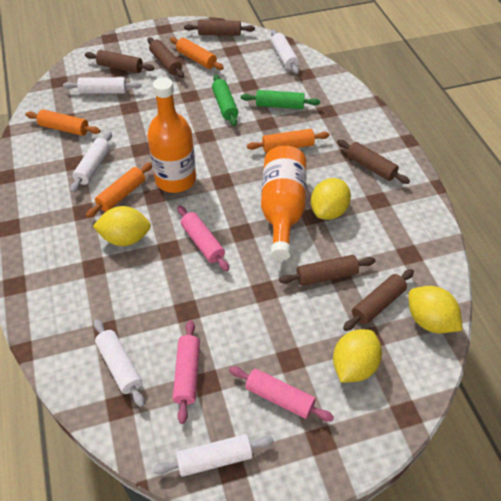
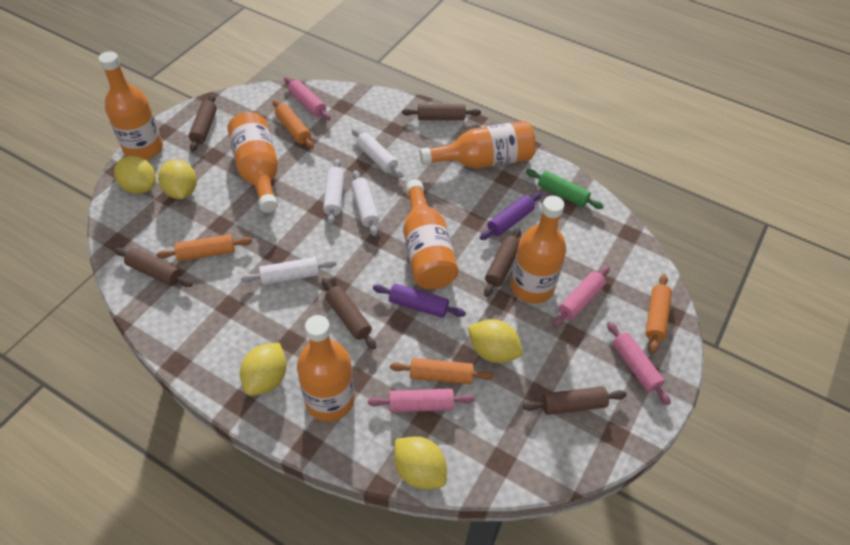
green rolling pin: [212,74,238,126] [241,90,320,109] = 2 -> [526,169,604,209] = 1
orange bottle: [147,77,196,193] [261,146,307,261] = 2 -> [98,51,163,160] [227,112,278,213] [297,315,355,422] [403,179,459,289] [420,121,536,168] [511,196,566,304] = 6
pink rolling pin: [173,320,200,424] [177,206,229,271] [229,366,334,422] = 3 -> [284,77,331,120] [368,389,475,412] [553,266,610,327] [607,322,671,405] = 4
purple rolling pin: none = 0 -> [373,284,466,318] [480,192,542,240] = 2
white rolling pin: [63,77,142,94] [70,132,112,193] [94,319,145,407] [153,434,274,477] [271,30,299,74] = 5 -> [241,257,337,285] [323,159,345,226] [351,170,379,236] [352,128,403,178] = 4
yellow lemon: [93,206,151,246] [311,178,351,220] [333,329,382,383] [408,286,463,333] = 4 -> [114,156,156,194] [158,159,197,199] [240,343,287,396] [394,436,447,489] [468,319,523,363] = 5

